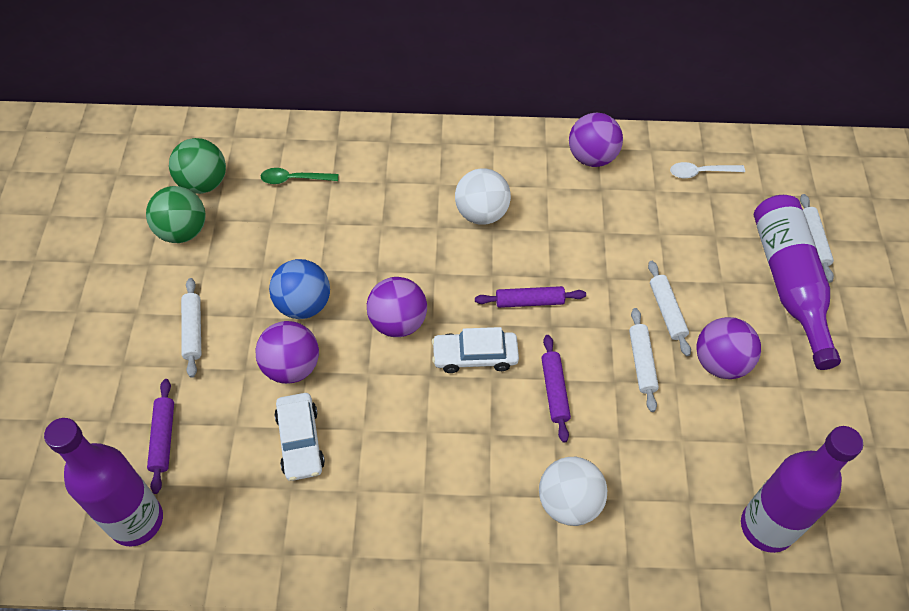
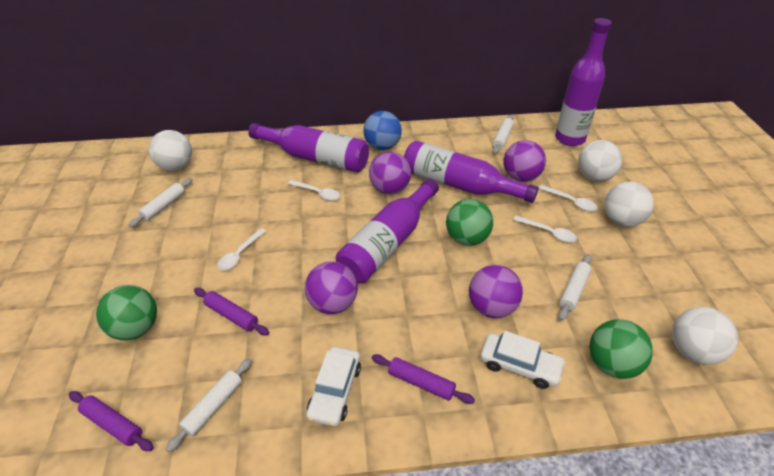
green ball: [146,186,206,243] [169,138,226,194] = 2 -> [96,285,157,340] [446,199,493,246] [589,319,653,379] = 3
green spoon: [261,168,338,184] = 1 -> none = 0
purple bottle: [44,418,163,547] [741,426,863,553] [754,195,841,370] = 3 -> [248,123,369,172] [336,179,439,283] [404,141,538,203] [555,18,612,146] = 4
white ball: [455,168,511,225] [539,457,607,526] = 2 -> [149,130,192,171] [578,140,623,182] [604,182,654,227] [672,307,738,365] = 4
white spoon: [670,162,745,178] = 1 -> [217,228,266,271] [288,180,340,201] [513,216,577,242] [538,185,597,211] = 4

